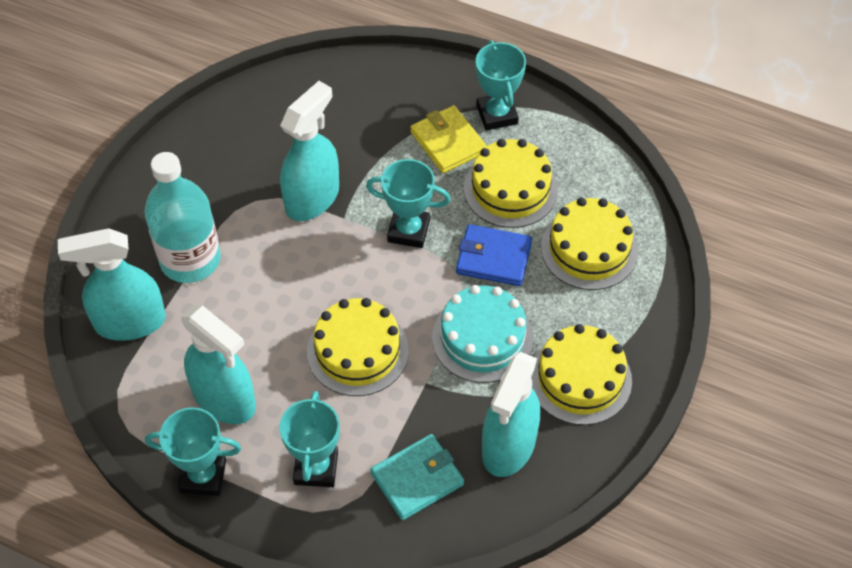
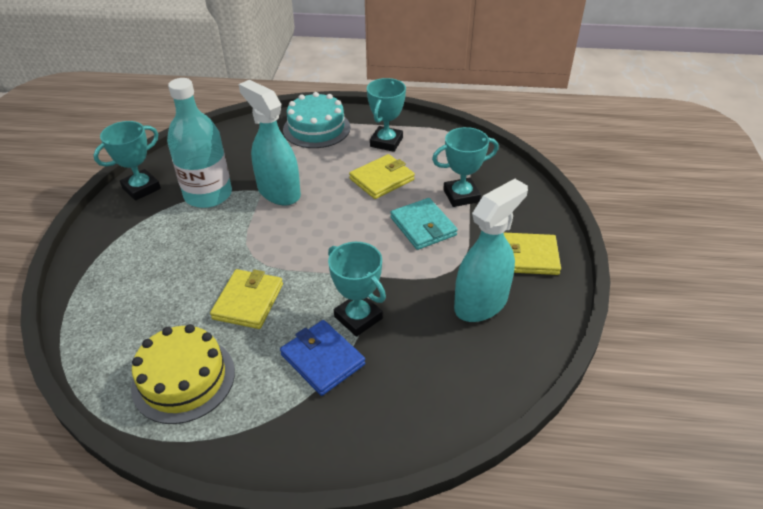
turquoise spray bottle: [58,228,166,341] [181,305,256,424] [280,81,339,221] [482,352,540,477] = 4 -> [239,80,301,205] [454,179,528,322] = 2
yellow cake: [307,298,409,396] [464,139,558,228] [531,324,632,425] [541,197,638,290] = 4 -> [131,324,235,424] = 1
yellow wallet: [410,106,487,173] = 1 -> [210,269,283,329] [349,154,415,199] [503,232,561,275] = 3

